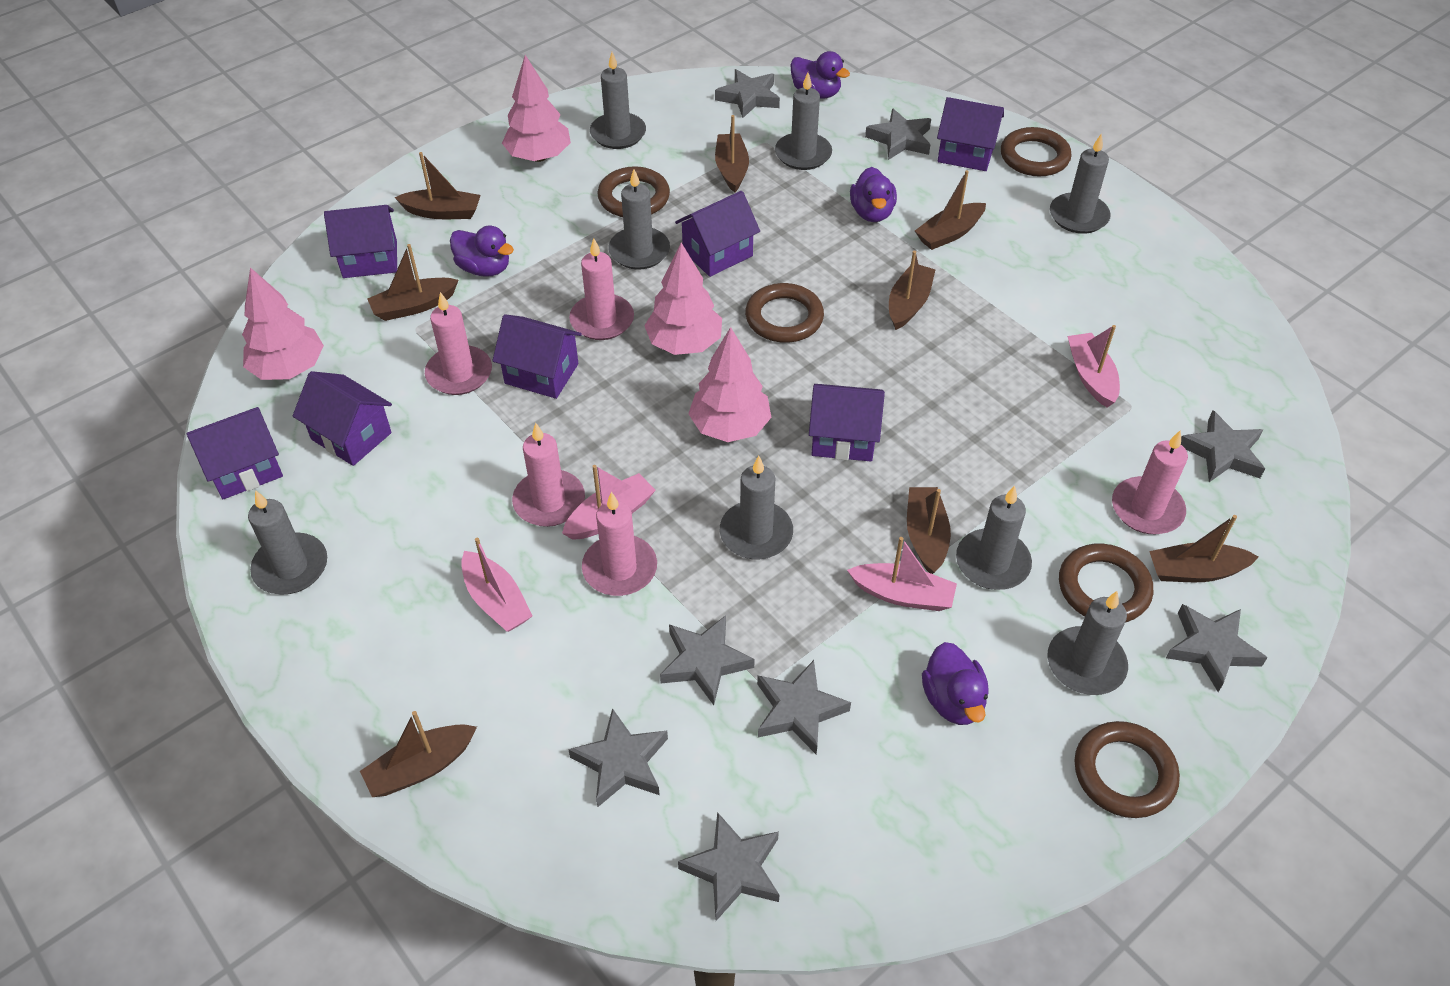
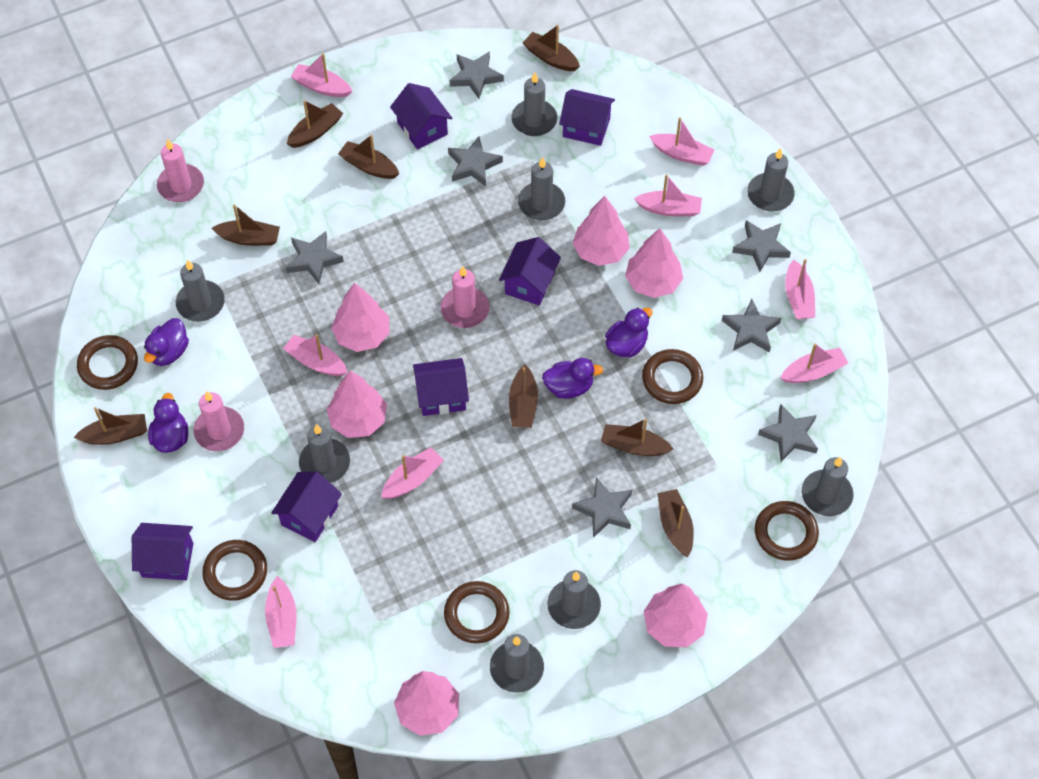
grey star: [568,708,668,807] [660,615,755,705] [678,812,779,921] [715,69,780,118] [757,660,851,754] [865,108,931,160] [1166,604,1268,692] [1181,410,1265,482] = 8 -> [286,231,344,284] [448,136,503,186] [450,51,504,99] [572,477,632,538] [722,299,781,353] [732,220,791,272] [758,404,818,462] = 7
pink boat: [461,538,533,632] [562,465,656,540] [847,537,957,611] [1068,325,1120,407] = 4 -> [265,576,297,648] [283,334,348,376] [291,53,352,97] [381,447,444,499] [634,174,702,216] [649,117,714,166] [780,343,848,383] [785,259,815,319] = 8
pink candle: [425,292,492,395] [512,423,585,527] [569,238,634,340] [582,492,657,596] [1112,430,1188,534] = 5 -> [157,139,204,202] [193,391,244,451] [440,266,489,328] = 3
pink tree: [242,267,324,380] [502,55,571,162] [644,243,722,355] [688,327,772,442] = 4 -> [327,371,387,438] [331,283,390,352] [394,671,459,736] [573,196,630,266] [625,228,683,298] [644,584,708,647] = 6
purple house: [186,407,283,499] [293,371,392,466] [324,205,397,278] [492,314,582,399] [675,191,760,277] [809,384,885,461] [937,97,1004,171] = 7 -> [132,523,193,580] [271,471,342,542] [390,83,452,150] [413,358,469,416] [499,237,561,306] [559,89,615,146] = 6

